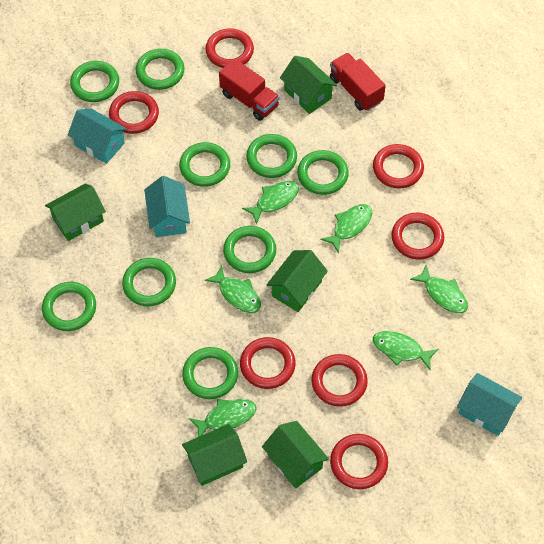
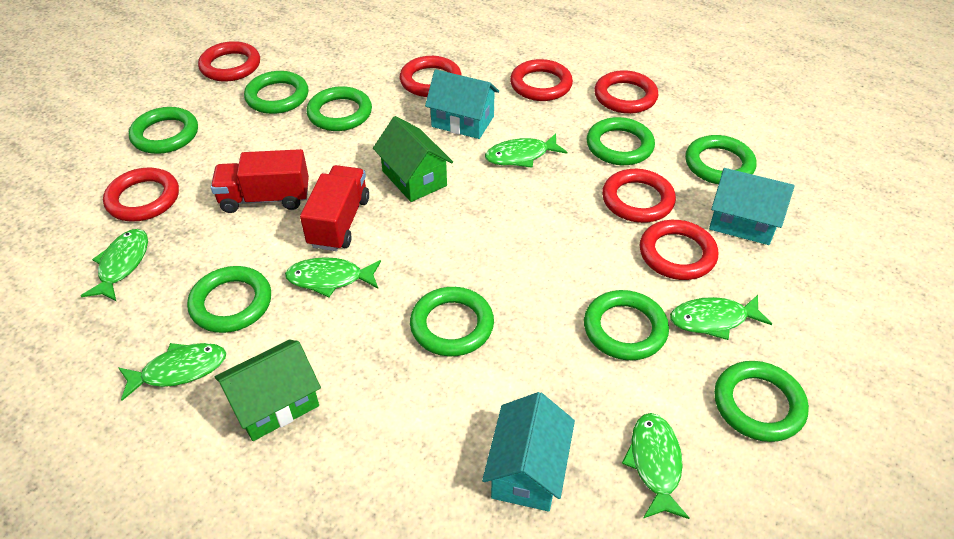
green house: [45,183,106,241] [182,424,247,486] [262,421,329,489] [267,250,328,312] [280,56,337,114] = 5 -> [215,340,321,441] [373,116,453,202] = 2

